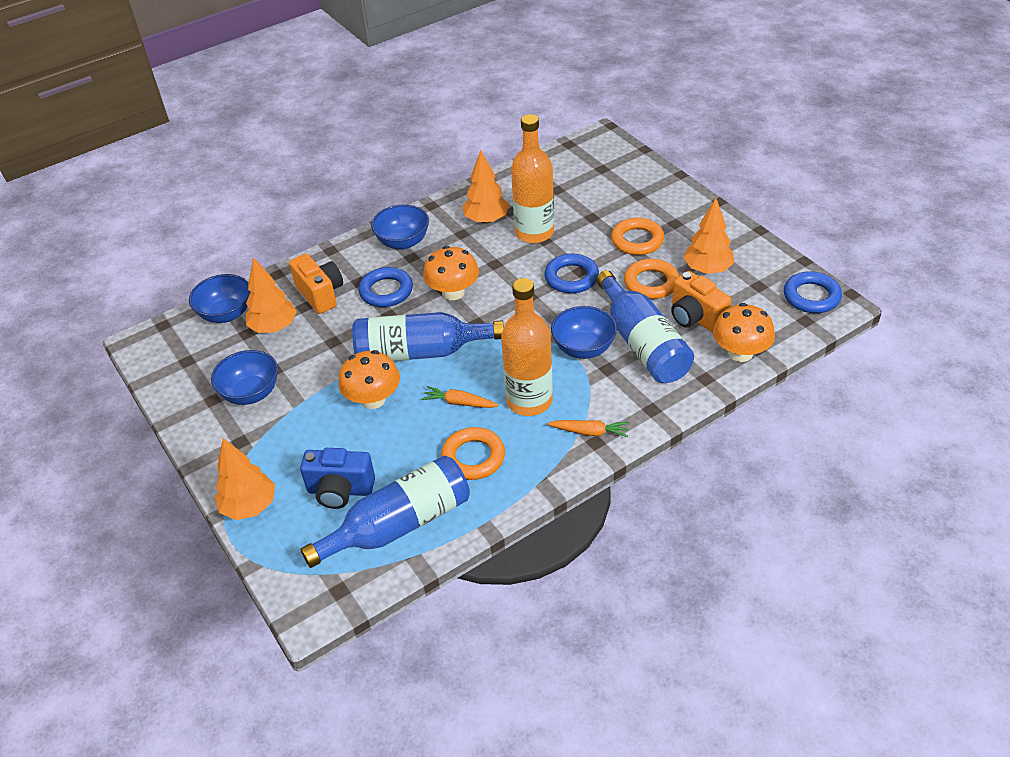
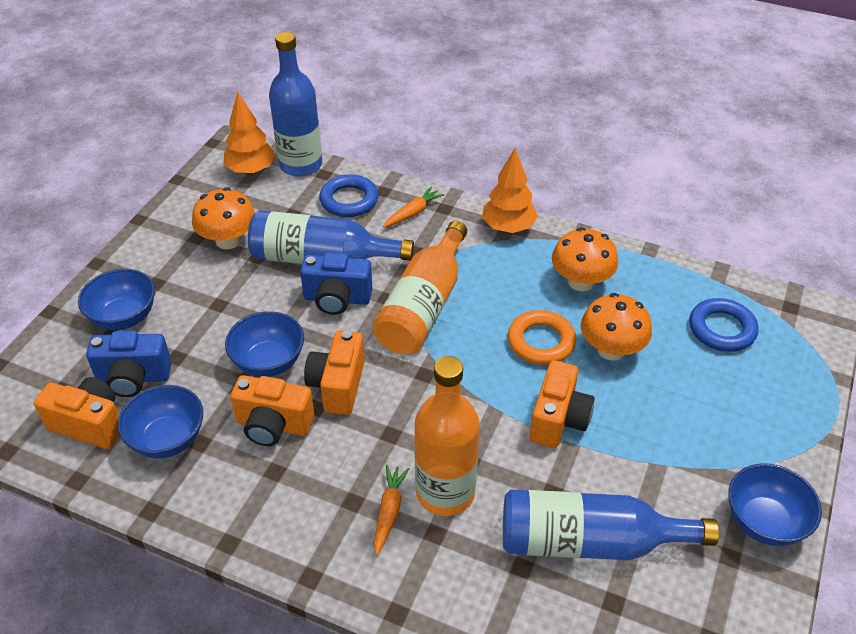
blue camera: [300,448,375,509] = 1 -> [86,331,172,397] [300,252,372,315] = 2
blue ring: [359,267,413,307] [544,254,599,293] [784,271,842,313] = 3 -> [319,174,378,217] [689,298,758,352] = 2
orange camera: [289,254,343,314] [671,271,732,332] = 2 -> [34,377,120,449] [231,375,314,446] [304,330,365,415] [530,360,595,448] = 4
orange ring: [441,427,505,480] [611,218,664,255] [624,259,679,299] = 3 -> [508,310,576,365] = 1
orange tree: [215,438,275,520] [246,257,297,333] [462,150,509,224] [683,198,734,274] = 4 -> [223,92,276,175] [482,148,538,233] = 2

